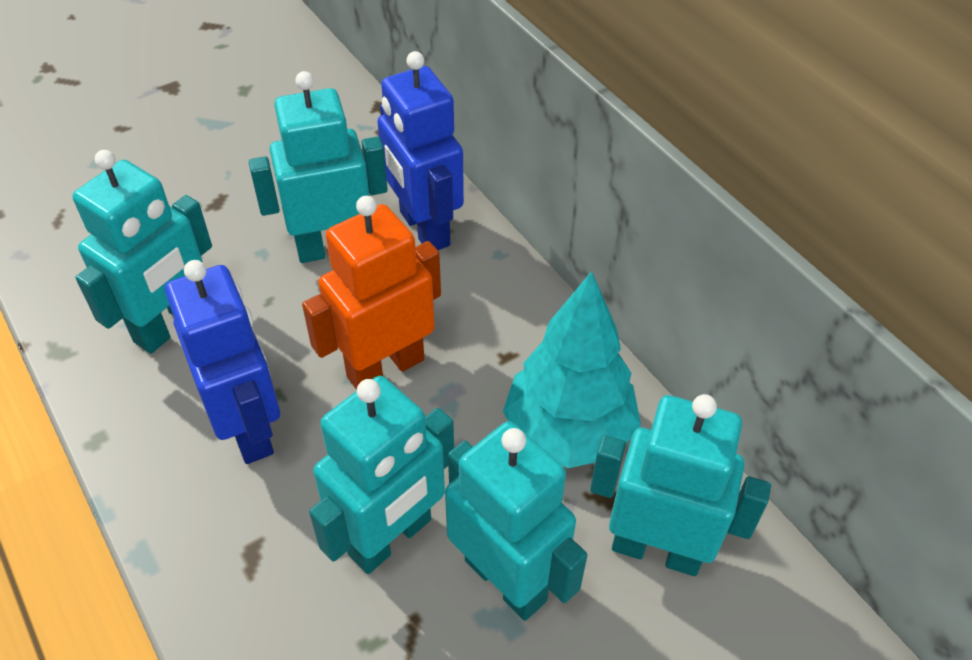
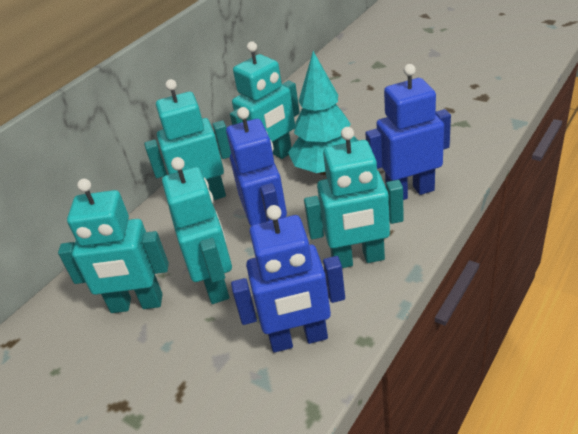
blue robot: [165,260,280,464] [377,51,464,250] = 2 -> [226,107,287,226] [231,205,345,353] [365,64,451,200] = 3
orange robot: [302,196,441,390] = 1 -> none = 0

